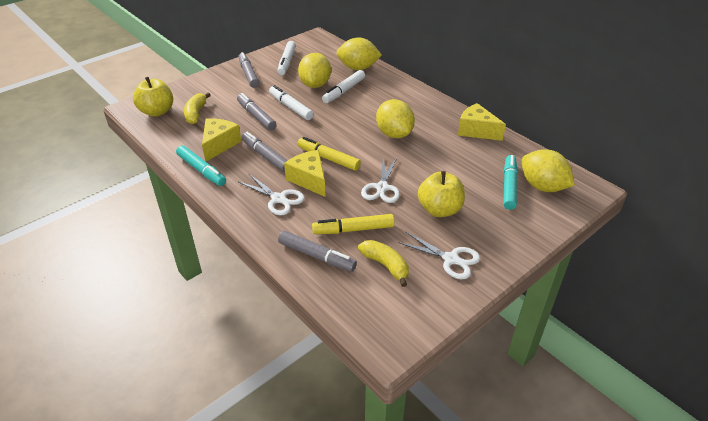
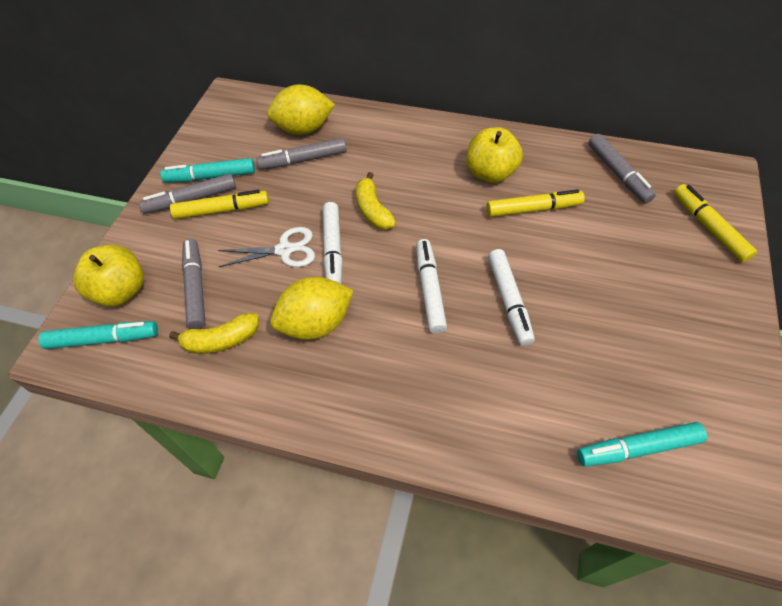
turquoise marker: [176,145,226,186] [503,155,518,210] = 2 -> [39,321,158,349] [160,158,255,183] [577,422,707,467] = 3
white scissors: [239,174,305,215] [361,158,400,203] [398,231,480,280] = 3 -> [218,227,315,267] = 1
yellow cheese: [202,118,242,162] [284,150,326,197] [458,103,506,141] = 3 -> none = 0
yellow lemon: [298,53,331,88] [336,38,382,70] [376,99,415,139] [522,149,575,192] = 4 -> [267,84,335,135] [270,277,354,340] = 2
yellow marker: [297,137,361,171] [312,214,394,234] = 2 -> [170,190,269,219] [486,189,585,217] [674,184,757,262] = 3

